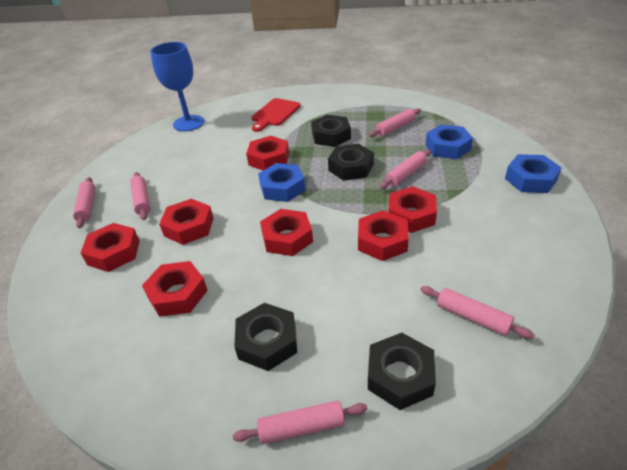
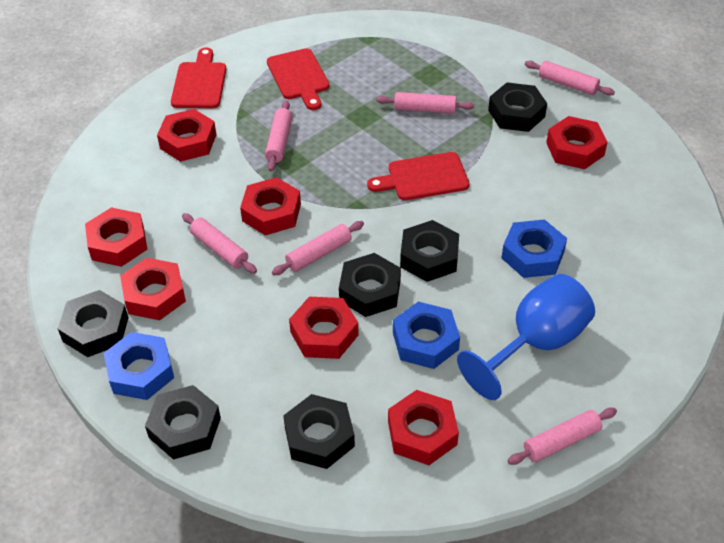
black nut: [234,303,297,371] [311,115,351,147] [328,144,374,181] [368,333,436,410] = 4 -> [58,290,128,357] [145,385,221,460] [283,394,355,469] [339,253,401,317] [400,220,459,282] [488,83,547,132] = 6
red cutting board: [252,98,301,132] = 1 -> [171,47,226,108] [267,48,329,110] [367,152,469,200] = 3

